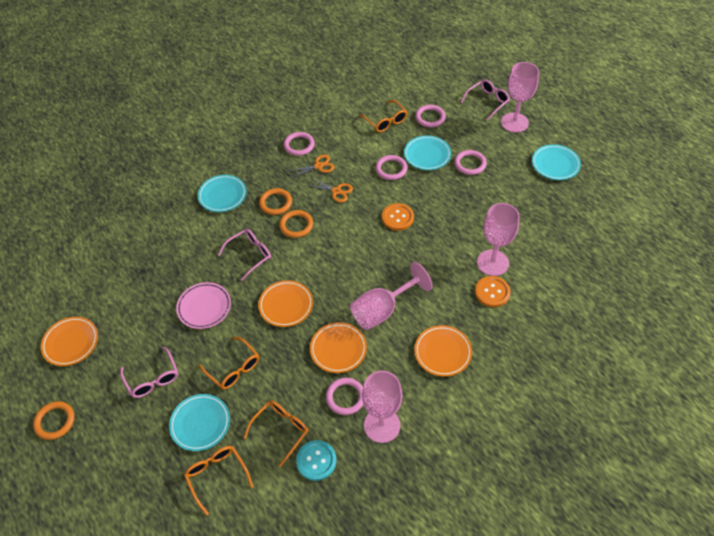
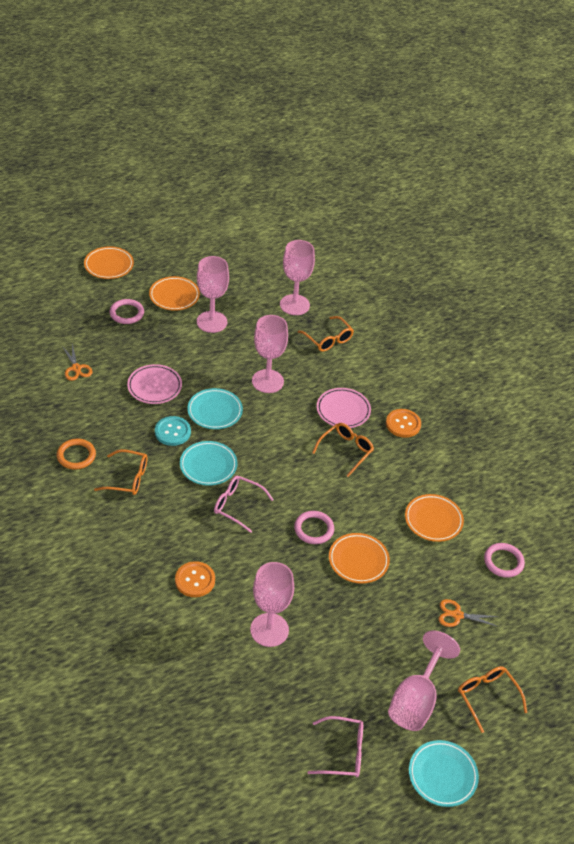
orange ring: [33,401,75,440] [259,188,292,215] [279,210,313,238] = 3 -> [57,439,96,470] = 1
pink glasses: [120,346,178,398] [218,229,271,281] [460,79,510,121] = 3 -> [214,475,274,533] [308,716,363,777] = 2
pink goblet: [350,262,433,330] [362,371,402,443] [477,203,520,276] [501,62,539,133] = 4 -> [197,256,229,333] [250,562,294,647] [252,315,288,393] [280,240,315,315] [388,631,460,731] = 5
pink plate: [176,282,231,329] = 1 -> [127,364,182,404] [317,388,371,428] = 2
pink ring: [284,132,315,156] [326,378,363,415] [375,155,408,180] [415,105,446,128] [454,150,487,175] = 5 -> [110,299,144,324] [294,511,334,544] [484,543,525,578] = 3
turquoise plate: [169,394,230,451] [198,175,247,212] [404,135,451,170] [532,144,581,180] = 4 -> [180,441,237,486] [187,388,243,429] [409,740,479,807] = 3

